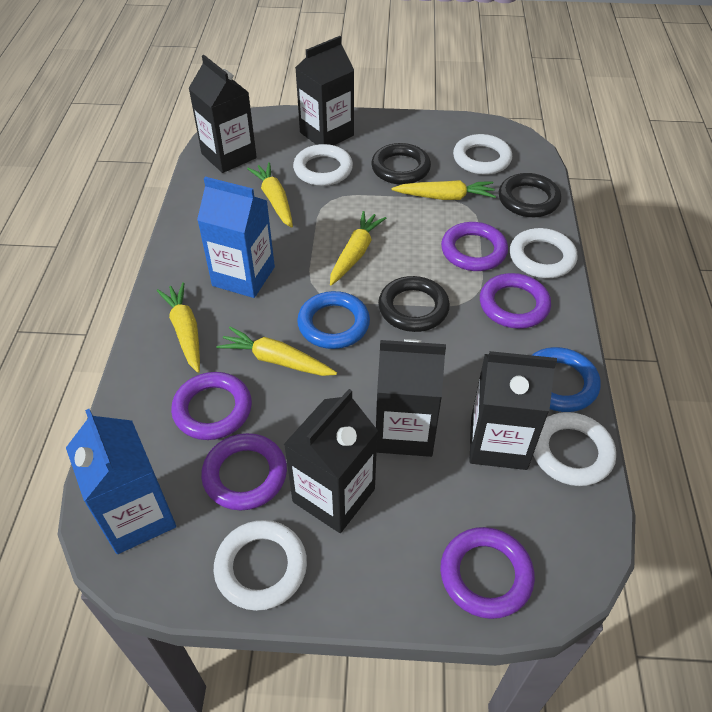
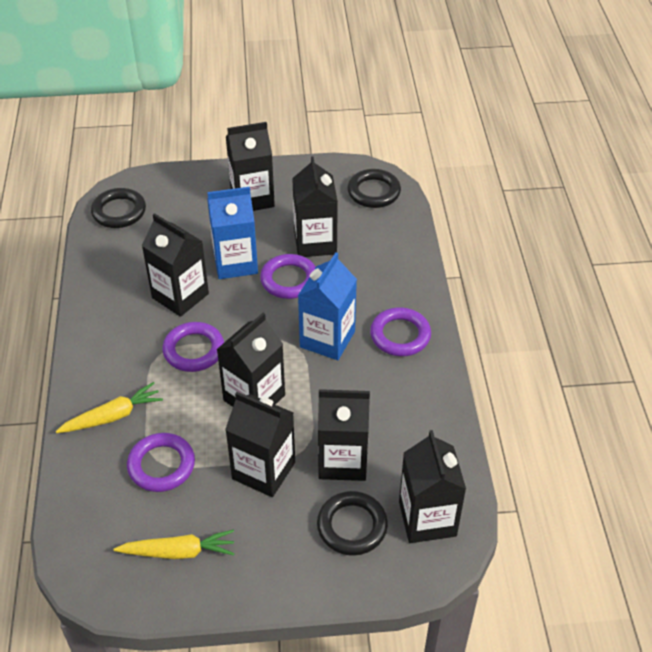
black carton: [188,55,257,173] [284,389,378,533] [295,36,354,145] [376,339,446,457] [469,351,557,470] = 5 -> [142,213,209,317] [216,313,285,407] [225,392,295,497] [226,122,275,211] [292,156,338,257] [318,389,370,481] [399,430,466,543] = 7
blue ring: [297,291,370,349] [532,347,601,412] = 2 -> none = 0
purple ring: [171,372,252,440] [201,433,287,510] [440,527,535,619] [441,222,508,271] [480,273,551,329] = 5 -> [127,433,195,492] [162,322,224,372] [260,254,316,299] [370,307,431,356] = 4
white ring: [214,520,307,611] [293,144,353,186] [453,134,512,175] [510,228,578,278] [533,412,616,486] = 5 -> none = 0
yellow carrot: [157,282,200,373] [216,327,337,376] [247,162,293,228] [330,211,386,285] [392,180,496,200] = 5 -> [56,382,163,433] [114,530,235,559] = 2

